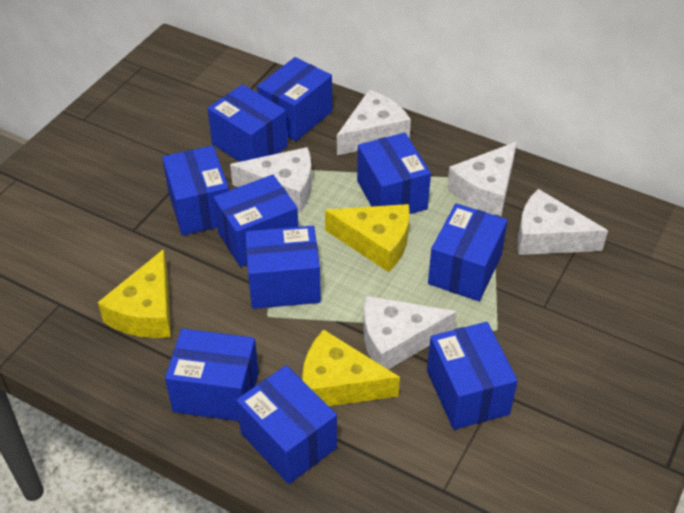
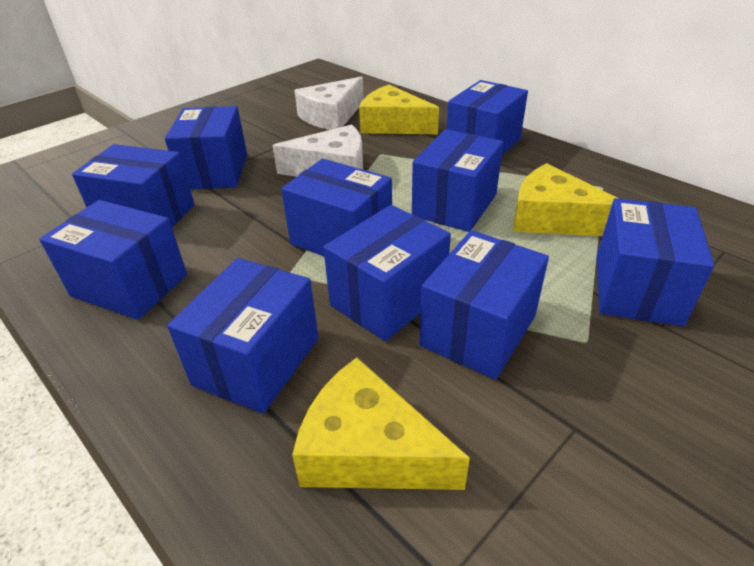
white cheese: [230,147,312,212] [337,90,411,155] [363,296,457,369] [447,142,517,216] [517,189,608,255] = 5 -> [272,125,363,177] [294,77,364,130] = 2

